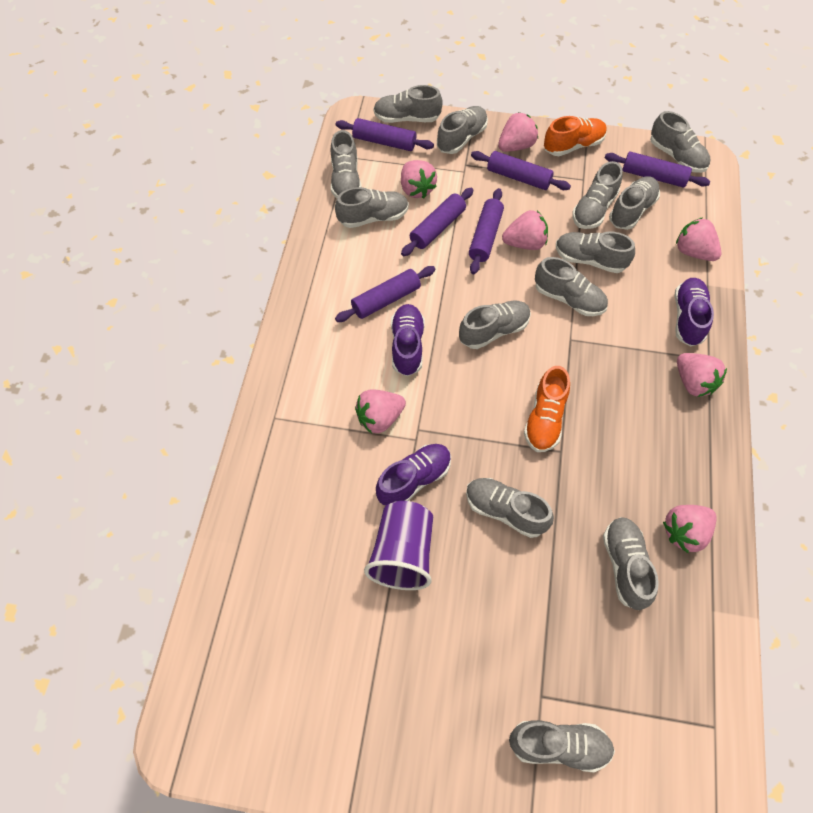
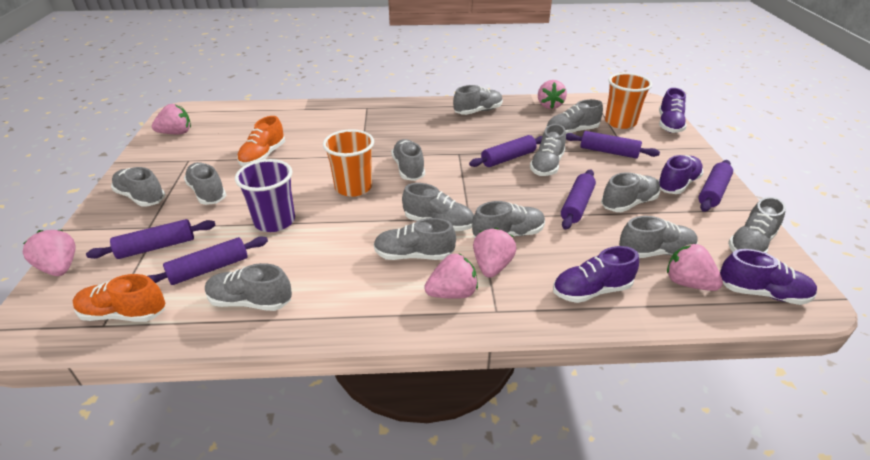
orange cup: none = 0 -> [323,129,374,197] [605,73,652,129] = 2
pink strawberry: [355,389,406,434] [401,160,437,198] [498,112,538,152] [502,210,548,250] [663,505,717,553] [676,217,722,261] [677,353,727,397] = 7 -> [23,230,76,276] [152,104,191,134] [424,254,478,299] [473,228,517,278] [538,80,567,109] [667,244,723,291] = 6
purple shoe: [376,444,451,505] [391,304,425,376] [674,278,714,347] = 3 -> [553,246,639,303] [658,155,704,194] [659,88,687,133] [720,249,817,305] = 4

